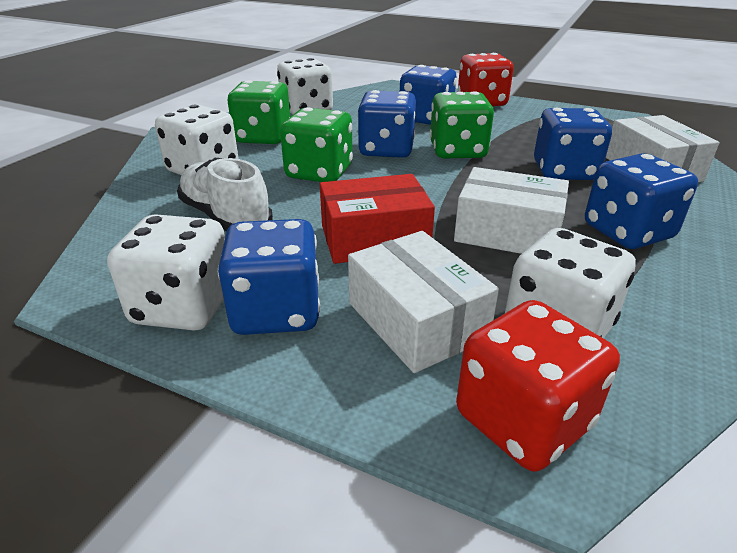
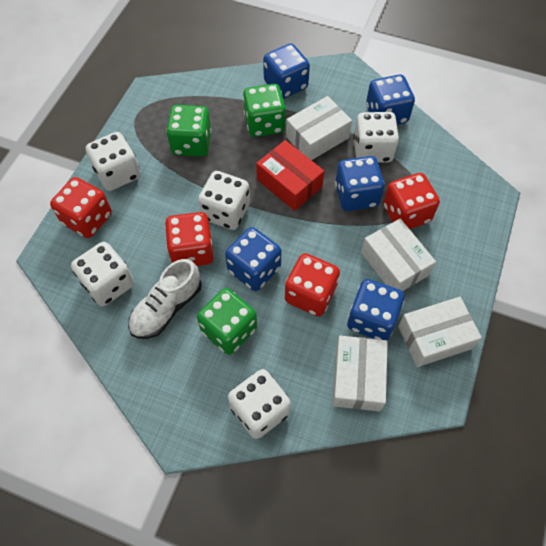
red dice: [456,300,620,472] [458,53,514,106] = 2 -> [50,177,112,238] [165,212,214,266] [285,253,340,316] [383,173,440,229] = 4
white box: [348,231,499,373] [454,167,569,254] [606,115,720,182] = 3 -> [286,96,352,160] [332,336,388,412] [361,219,436,291] [398,297,482,367] = 4
white dice: [107,214,225,330] [155,105,238,175] [277,58,333,114] [505,228,636,339] = 4 -> [71,242,134,306] [86,132,140,191] [198,171,250,230] [228,369,291,439] [353,112,399,163] = 5

